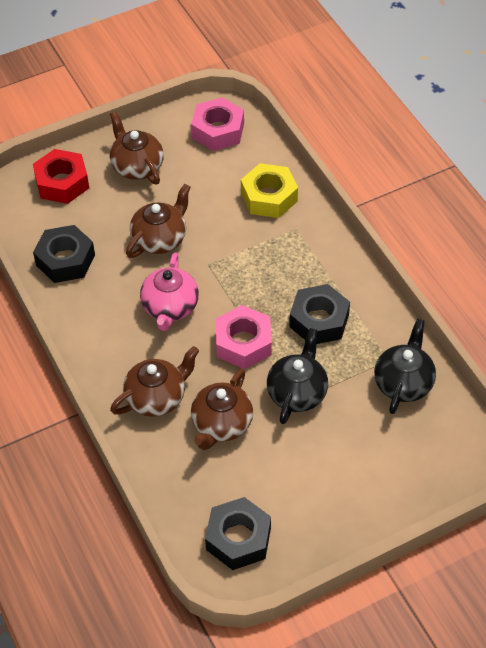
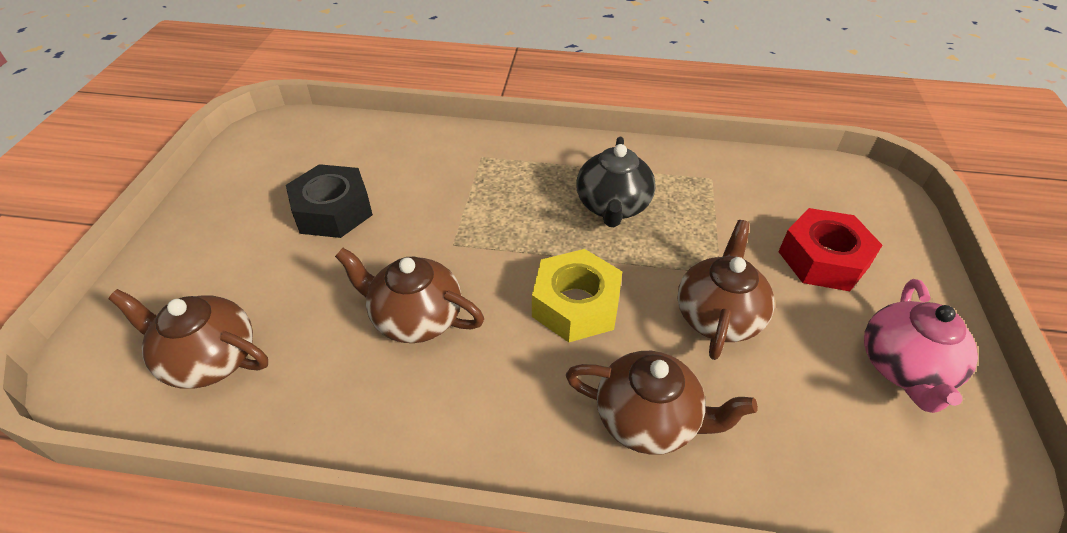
black nut: [33,225,95,283] [205,497,271,570] [289,284,350,344] = 3 -> [286,164,373,238] = 1
black teapot: [267,328,328,424] [374,319,436,414] = 2 -> [576,137,656,227] = 1
pink nut: [191,97,244,151] [216,305,272,369] = 2 -> none = 0

